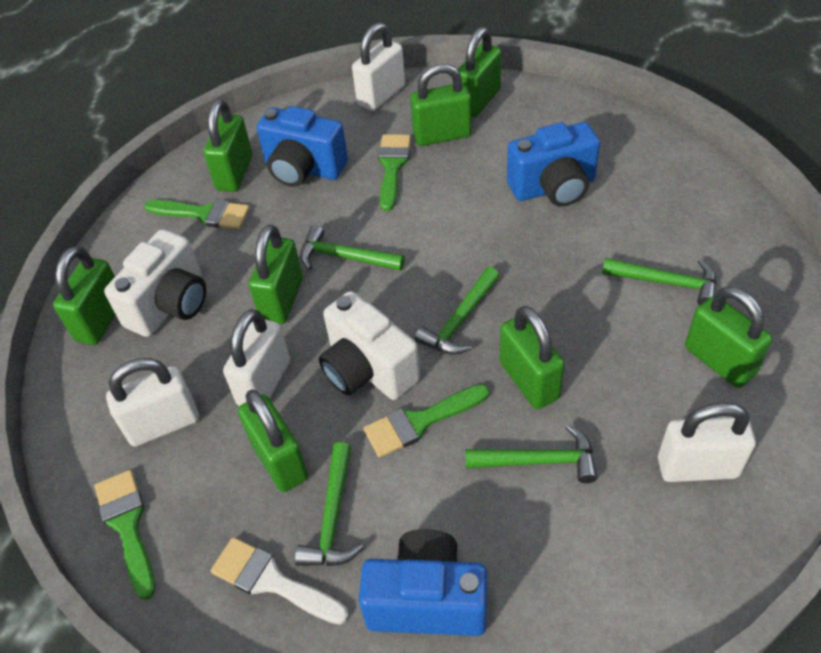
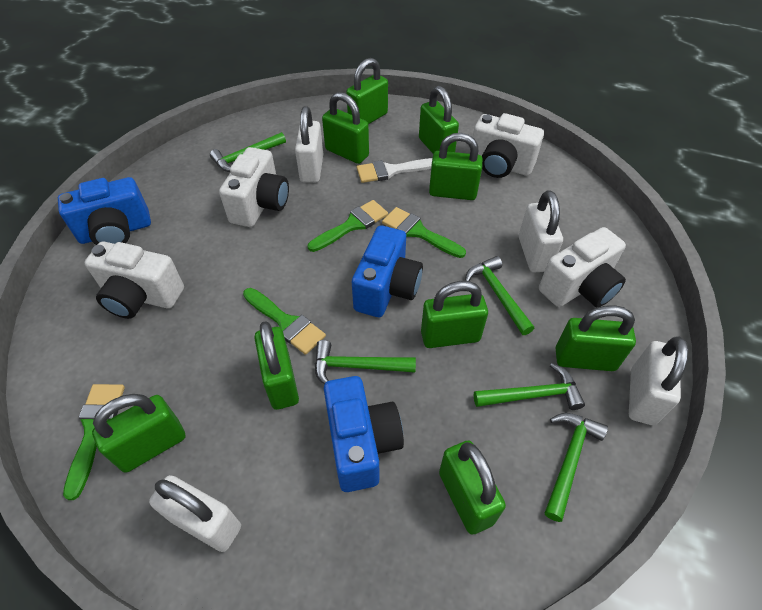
green padlock: [53,246,116,345] [204,99,252,192] [238,389,308,492] [249,225,303,324] [410,64,471,146] [458,27,501,118] [500,306,565,409] [685,286,772,388] = 8 -> [92,394,186,473] [254,321,299,410] [322,92,369,164] [346,58,388,124] [419,86,459,154] [421,281,488,348] [429,133,483,200] [439,440,506,535] [556,305,636,371] = 9
white camera: [104,229,206,337] [319,291,420,400] = 2 -> [84,242,184,319] [219,147,289,227] [473,113,544,178] [539,227,626,308] = 4

